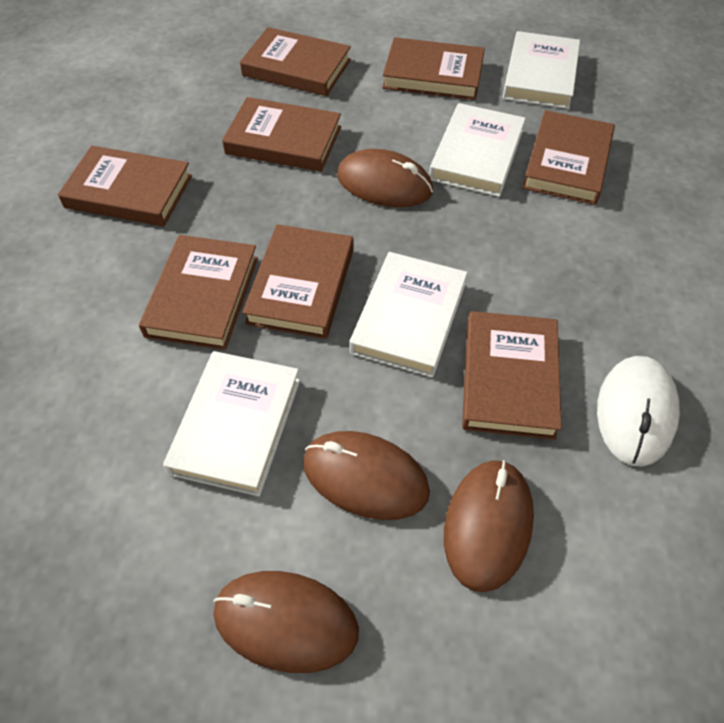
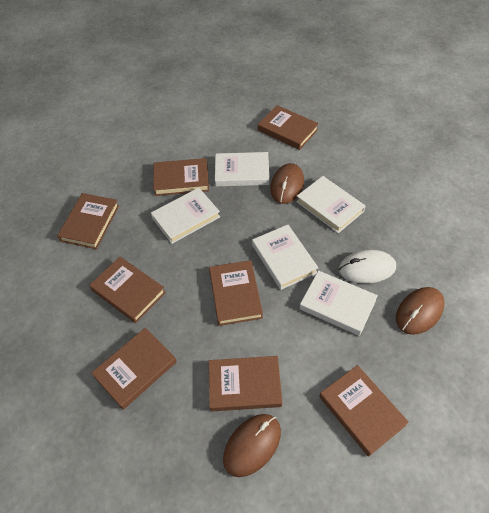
brown mouse: [213,571,359,673] [303,431,430,520] [337,149,433,207] [444,460,534,592] = 4 -> [223,414,281,477] [270,163,304,204] [396,287,445,335] = 3
white book: [163,351,300,496] [349,252,468,377] [429,103,526,197] [503,31,580,109] = 4 -> [151,188,220,244] [215,152,270,187] [252,225,318,290] [296,176,365,233] [300,270,378,336] = 5

